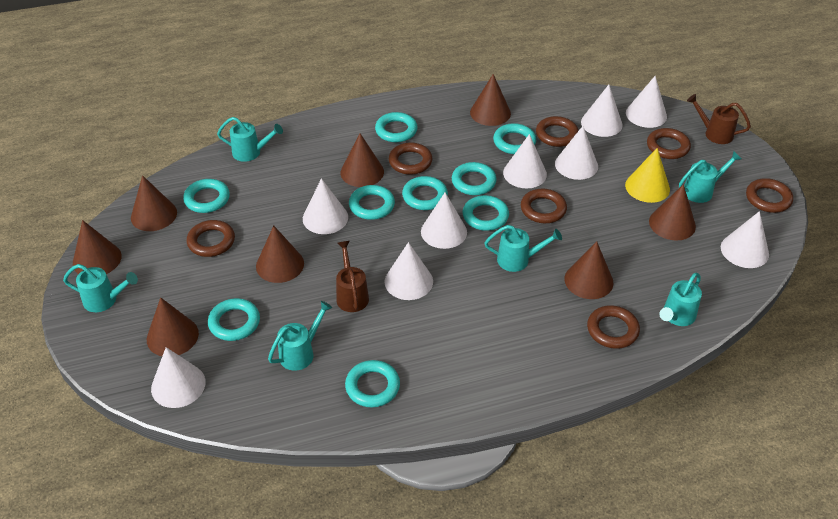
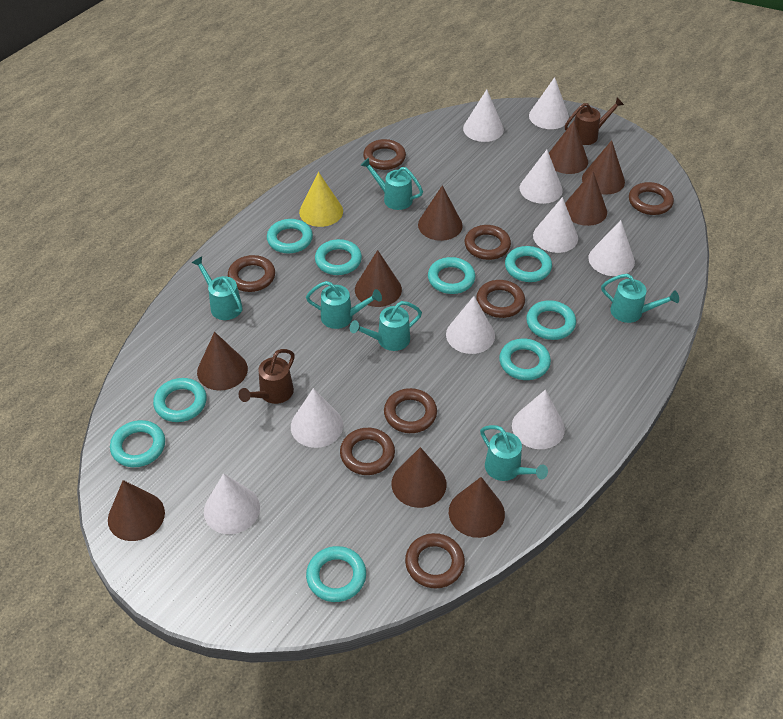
brown cone: [73,220,122,274] [131,175,177,231] [147,297,199,356] [256,225,304,283] [341,133,384,187] [470,74,511,126] [564,241,613,299] [649,184,696,241] = 8 -> [108,480,165,541] [197,332,248,390] [355,250,402,307] [392,447,447,508] [418,185,463,241] [449,477,505,538] [549,121,588,174] [565,171,607,226] [582,140,625,194] = 9
brown ring: [187,220,235,257] [389,142,432,175] [521,189,567,223] [536,116,578,147] [587,305,640,349] [647,128,691,159] [746,178,793,213] = 7 -> [228,255,275,292] [340,428,395,475] [363,139,406,170] [384,388,437,433] [405,533,465,588] [465,225,511,260] [476,280,525,318] [629,182,674,215] = 8

